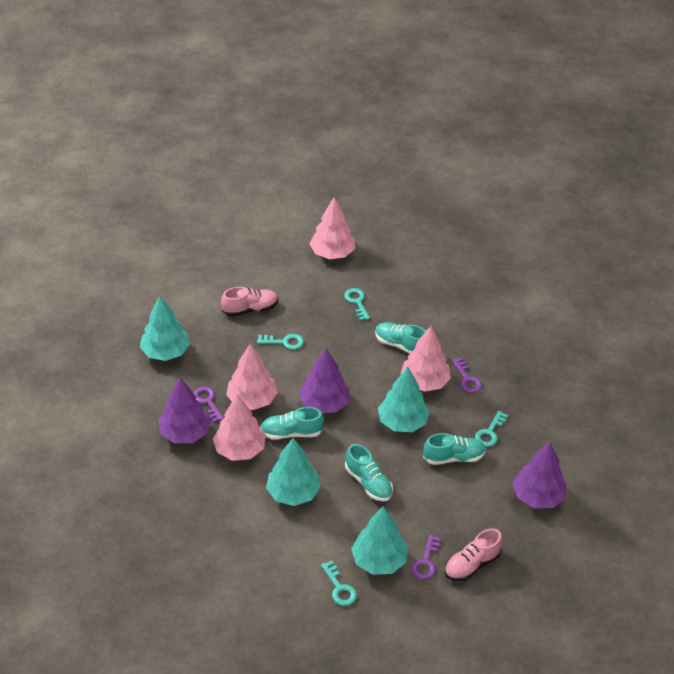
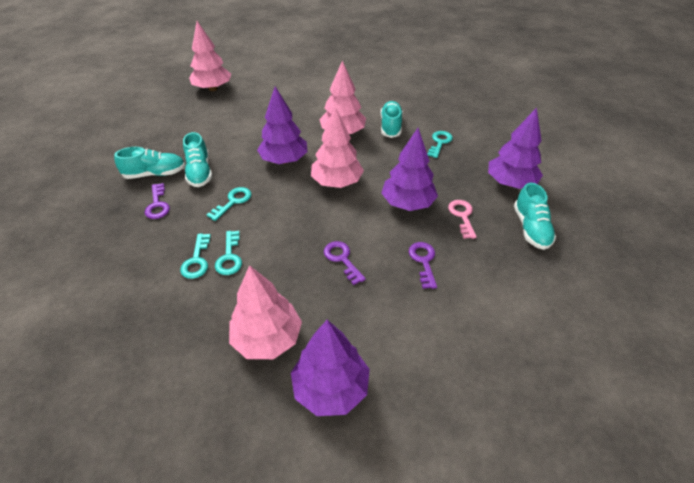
pink key: none = 0 -> [448,200,477,239] = 1
pink shoe: [221,287,278,316] [444,529,503,581] = 2 -> none = 0
purple tree: [158,377,211,443] [299,348,350,413] [512,442,566,508] = 3 -> [257,86,307,164] [291,320,370,416] [381,128,438,211] [488,108,543,189] = 4
turquoise tree: [140,296,190,361] [266,438,321,506] [351,506,408,575] [378,366,430,432] = 4 -> none = 0

